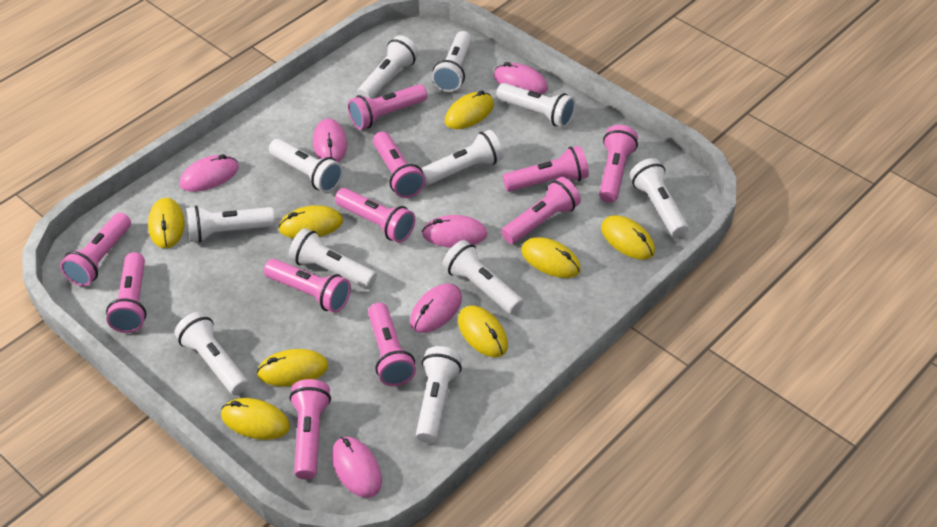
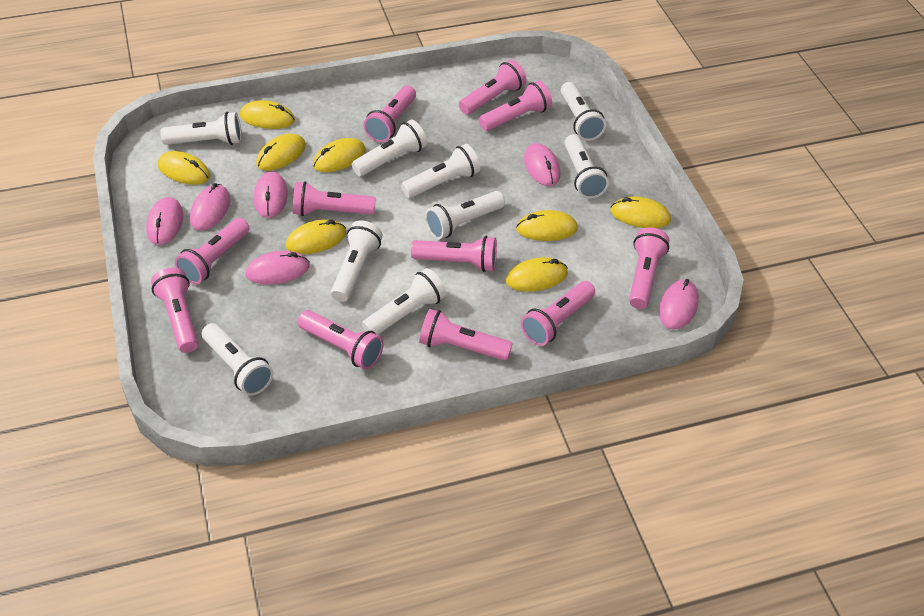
white flashlight: [174,311,248,395] [186,206,275,242] [269,139,343,193] [289,228,377,289] [357,35,419,99] [416,346,462,443] [421,130,503,185] [432,31,472,92] [443,240,524,315] [496,83,576,128] [630,158,688,237] = 11 -> [160,112,242,145] [202,323,273,396] [331,220,383,302] [352,119,427,177] [362,268,446,335] [401,144,480,198] [425,191,505,239] [561,82,606,141] [565,134,609,199] = 9

